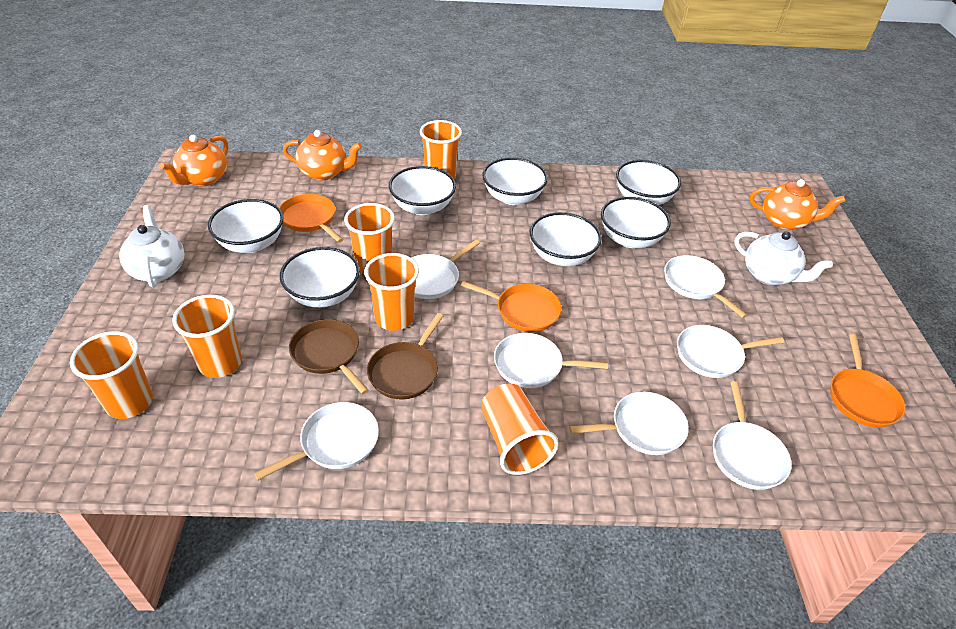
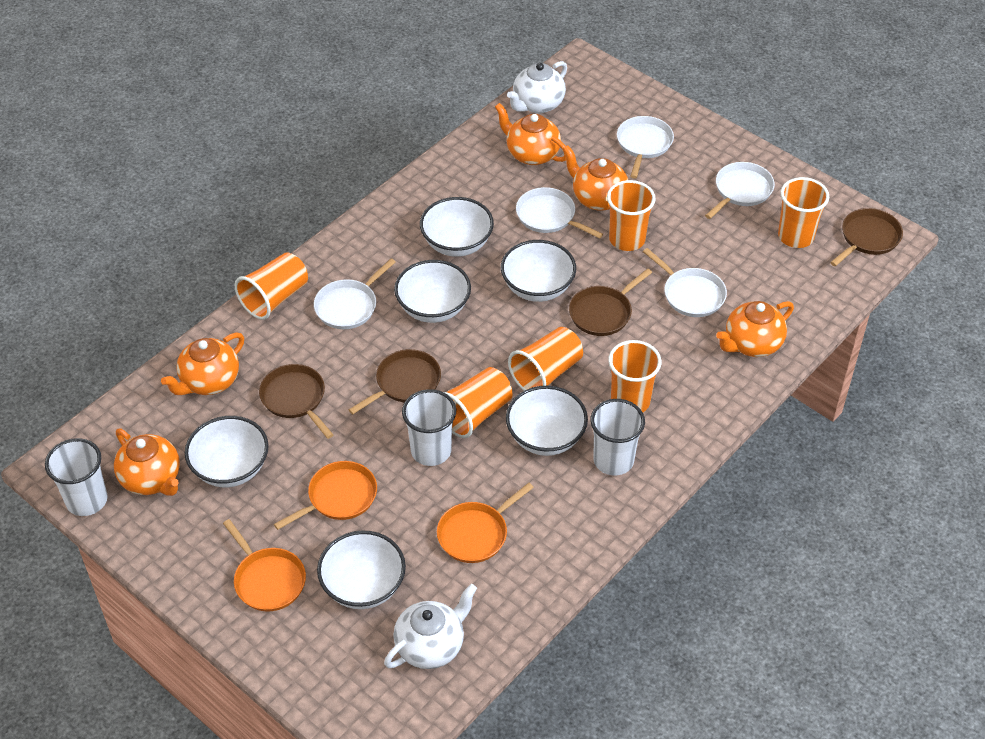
brown pan: [289,319,369,394] [367,313,443,399] = 2 -> [259,364,334,439] [349,349,441,414] [569,268,652,336] [830,208,903,266] = 4
orange teapot: [160,135,228,186] [283,130,362,180] [750,179,846,230] = 3 -> [114,429,180,496] [161,332,244,395] [495,103,566,165] [563,145,628,211] [716,301,794,357] = 5
white bowl: [208,199,284,253] [280,247,360,308] [389,166,456,215] [482,157,548,205] [530,212,602,266] [601,197,671,248] [616,160,681,205] = 7 -> [185,416,269,487] [317,531,406,609] [394,260,471,323] [420,197,494,257] [501,240,576,302] [506,386,588,456] = 6
white cup: none = 0 -> [45,438,108,516] [402,389,456,466] [590,399,645,475] = 3
white pan: [254,402,379,480] [411,240,480,299] [494,333,608,388] [569,392,689,455] [664,255,747,318] [677,325,784,378] [713,381,792,490] = 7 -> [314,258,396,329] [516,187,603,239] [617,116,674,179] [643,248,727,317] [705,162,775,219] = 5

